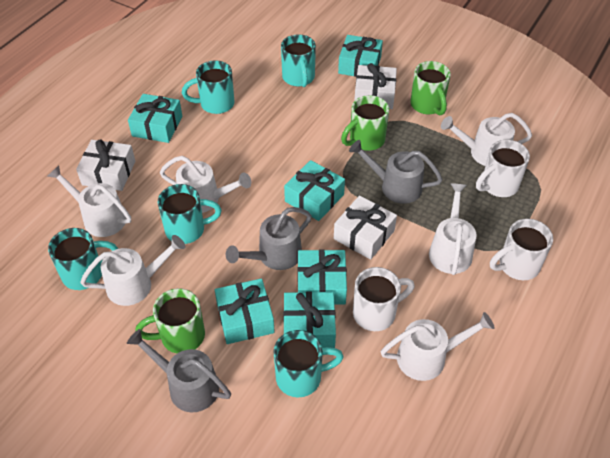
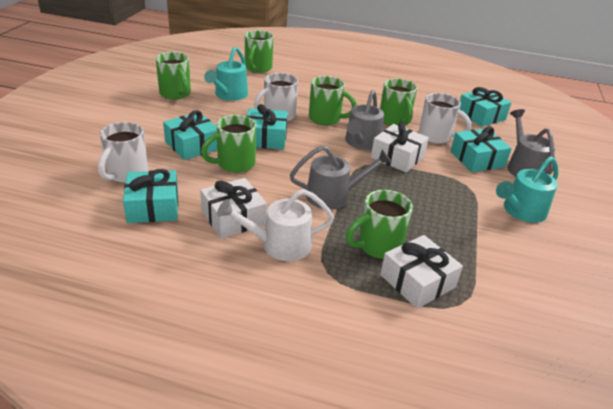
green mug: [135,288,205,353] [341,95,389,151] [410,61,451,115] = 3 -> [155,52,191,99] [201,115,256,173] [245,30,274,73] [309,76,357,125] [346,190,413,259] [380,78,417,126] = 6
turquoise gift: [128,94,182,143] [215,278,275,344] [283,292,336,348] [284,160,345,221] [297,249,347,305] [338,35,383,77] = 6 -> [123,169,178,223] [163,110,217,160] [247,104,288,150] [451,127,512,172] [459,87,512,127] = 5
turquoise mug: [48,228,118,290] [157,184,222,244] [182,60,235,114] [274,330,343,397] [281,34,316,87] = 5 -> none = 0
turquoise watering can: none = 0 -> [204,47,248,101] [496,156,559,223] = 2
white watering can: [47,165,131,237] [80,235,185,306] [160,156,251,213] [381,312,494,381] [429,183,477,275] [441,113,532,166] = 6 -> [217,189,334,261] = 1

